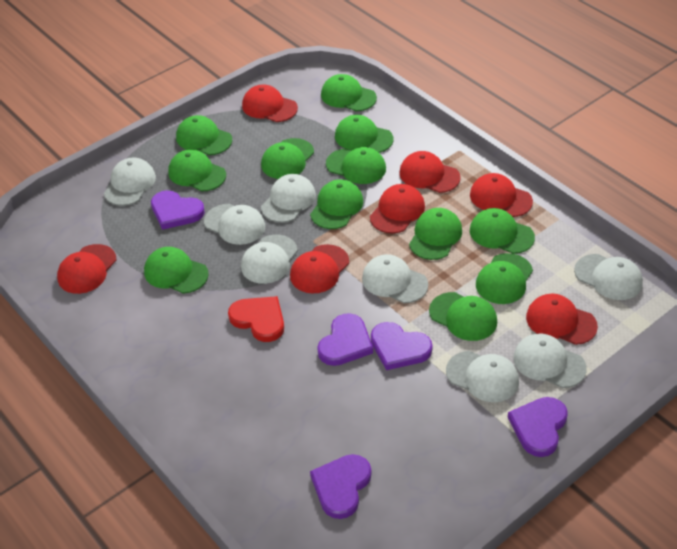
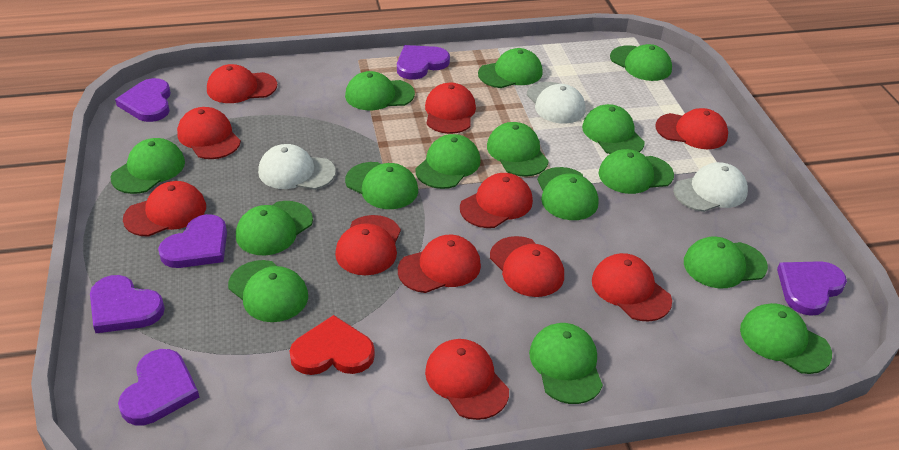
green cap: [144,247,209,294] [168,149,226,192] [176,115,232,155] [261,138,314,179] [310,179,363,229] [321,74,377,112] [326,147,386,184] [335,115,393,153] [409,208,462,260] [429,292,497,341] [470,208,535,254] [476,253,533,304] = 12 -> [110,138,185,194] [228,260,308,322] [236,201,313,255] [345,71,415,110] [345,162,418,209] [415,134,481,189] [478,48,543,88] [487,122,549,177] [529,323,603,404] [537,167,598,220] [582,104,645,154] [599,149,674,194] [610,44,672,81] [684,237,768,288] [740,303,832,374] = 15
purple heart: [151,190,205,230] [310,454,371,519] [317,313,373,366] [371,322,433,370] [508,397,568,457] = 5 -> [90,275,165,333] [115,78,171,122] [118,349,199,425] [158,214,227,268] [397,45,450,80] [777,261,847,316] = 6
red cap: [57,244,116,294] [242,85,298,122] [290,244,349,294] [370,184,425,233] [399,151,461,193] [470,173,533,217] [526,294,598,345] = 7 -> [123,181,206,237] [177,107,241,159] [207,64,277,103] [335,215,401,275] [398,235,481,293] [425,83,476,134] [425,339,509,420] [460,173,533,228] [490,236,564,297] [592,253,672,322] [655,108,728,149] = 11
white cap: [104,157,156,206] [204,204,265,245] [241,235,298,284] [261,174,316,223] [362,254,428,303] [446,351,519,402] [513,333,587,388] [574,254,643,300] = 8 -> [258,144,336,190] [527,82,586,123] [673,162,748,212] = 3

